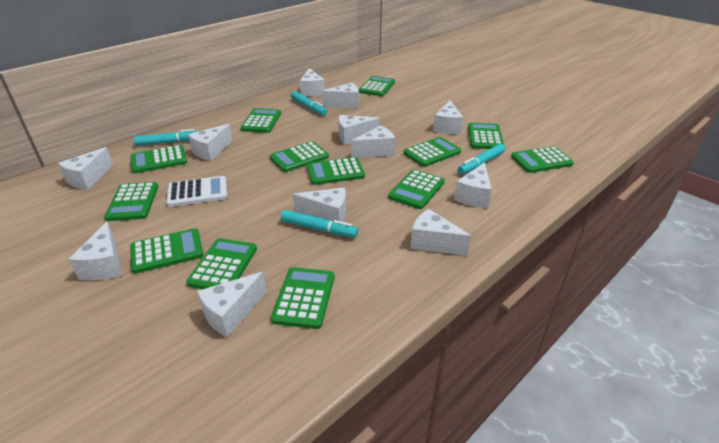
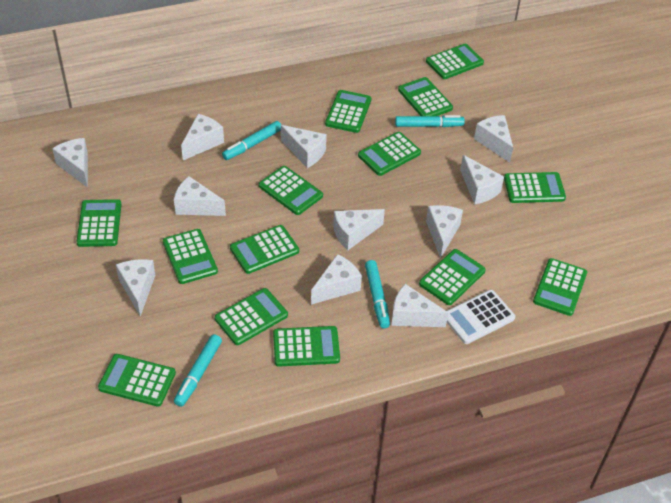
green calculator: [104,182,158,221] [130,145,187,174] [130,228,204,274] [186,238,257,289] [240,108,281,133] [270,141,329,172] [271,267,334,329] [307,157,365,185] [359,76,395,96] [388,169,445,209] [403,137,461,167] [468,123,504,149] [511,146,574,173] = 13 -> [76,199,122,247] [98,354,176,407] [163,229,218,284] [215,288,288,345] [230,225,299,274] [259,166,323,215] [273,326,340,367] [325,90,372,133] [358,132,421,176] [398,77,453,116] [419,249,486,305] [426,44,484,79] [504,172,566,203] [533,258,587,316] = 14
white cheese: [58,147,113,190] [69,222,122,280] [188,124,233,161] [197,272,266,337] [293,187,346,222] [300,68,325,96] [322,83,359,108] [339,115,380,145] [352,126,396,158] [410,209,471,256] [433,100,463,134] [454,162,492,208] = 12 -> [52,138,88,188] [116,259,155,316] [174,176,226,216] [181,114,224,160] [281,125,327,168] [311,254,362,305] [333,209,385,250] [391,284,448,327] [426,205,463,259] [460,155,504,204] [474,115,513,163] = 11

